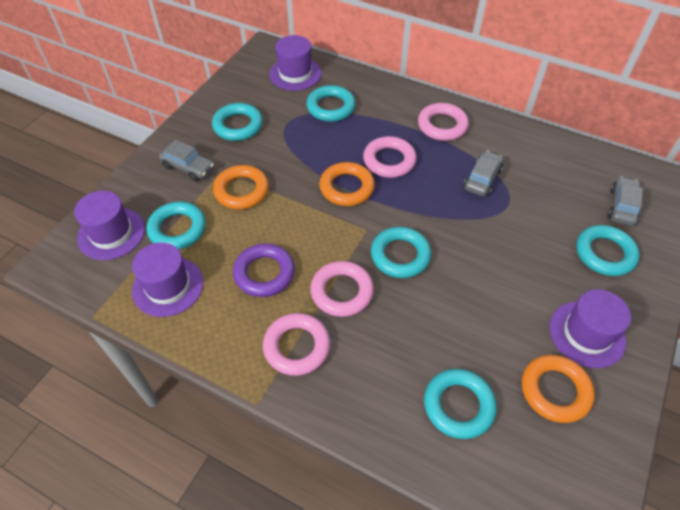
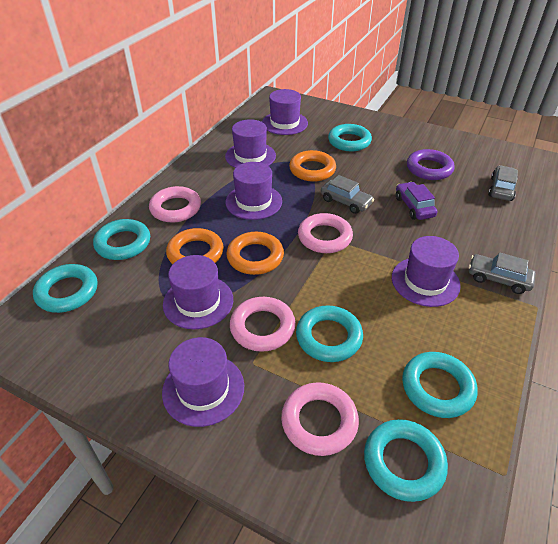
purple car: none = 0 -> [396,182,437,220] = 1
purple hat: [74,191,145,260] [132,242,203,317] [269,35,322,91] [549,289,631,368] = 4 -> [162,337,244,427] [163,255,233,329] [225,119,276,168] [226,162,282,220] [262,89,308,135] [392,236,461,307] = 6

